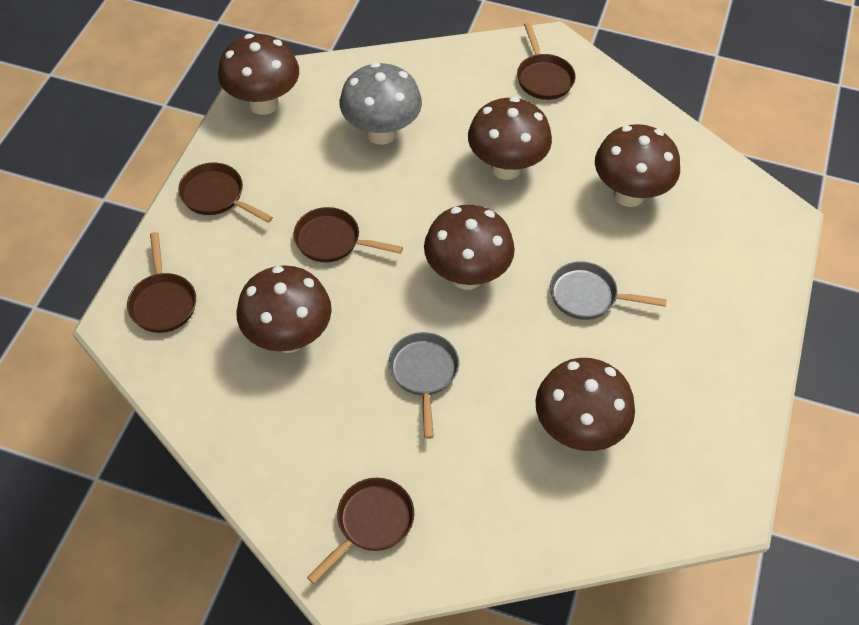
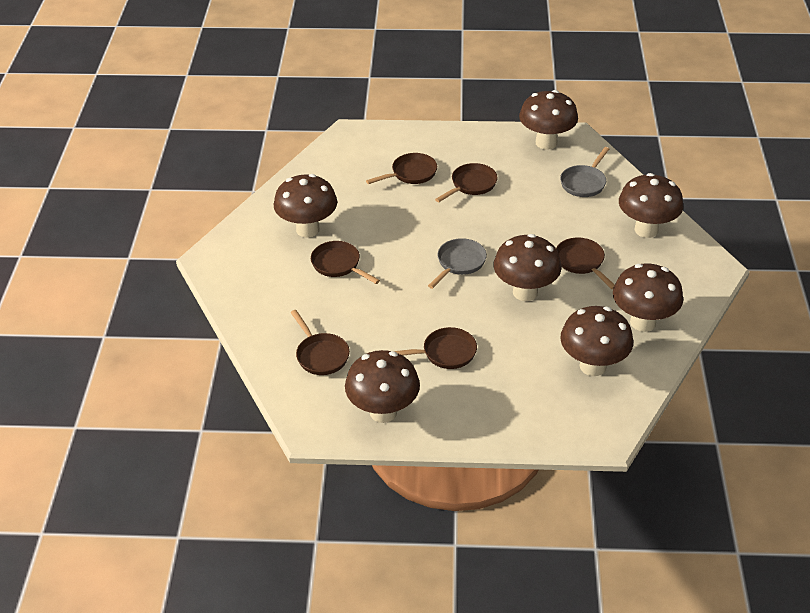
brown mushroom: [218,34,299,115] [236,265,332,353] [424,205,515,290] [468,97,552,180] [536,358,635,451] [595,124,680,207] = 6 -> [274,174,337,238] [345,350,420,423] [494,234,561,301] [519,90,578,150] [560,306,633,376] [613,263,683,332] [619,173,684,238] = 7
brown pan: [127,232,196,333] [178,163,273,223] [293,207,403,262] [307,478,414,584] [517,22,576,100] = 5 -> [290,310,350,375] [311,241,380,284] [366,153,437,184] [394,327,477,369] [435,163,498,202] [556,238,614,289] = 6
grey mushroom: [340,62,422,145] = 1 -> none = 0

